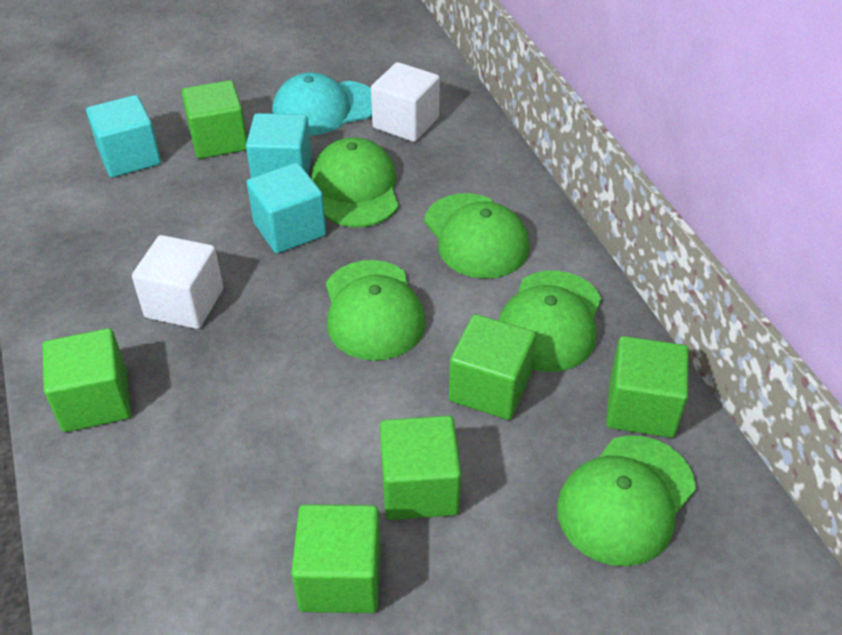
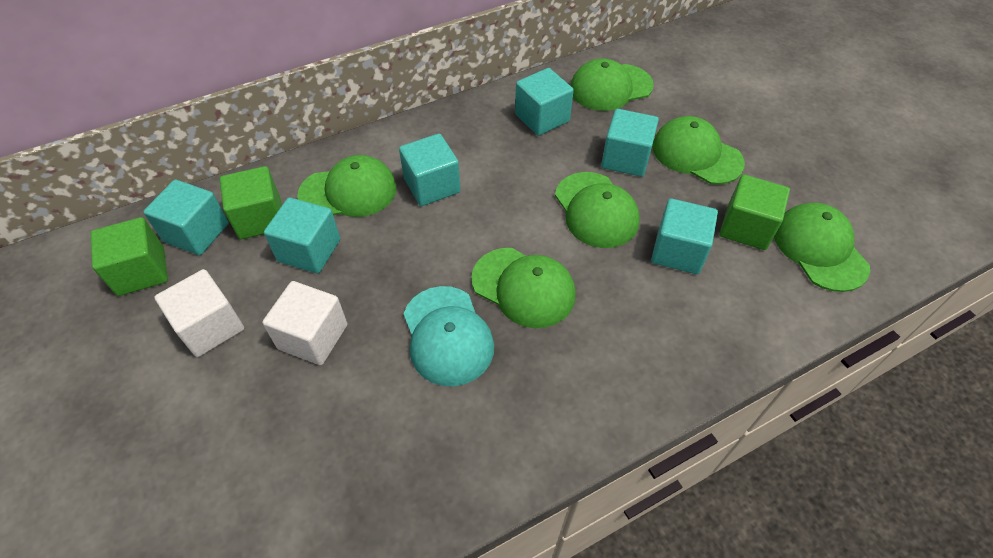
green cap: [312,137,399,227] [326,260,426,361] [424,193,530,279] [498,270,601,372] [557,436,696,566] = 5 -> [297,155,396,217] [471,248,576,328] [555,172,640,248] [570,59,654,111] [652,116,745,185] [774,203,870,292] = 6
green cube: [43,328,131,432] [181,80,247,159] [291,504,381,613] [380,415,461,520] [449,314,536,420] [606,336,689,438] = 6 -> [91,217,168,296] [220,166,282,239] [720,175,790,250] = 3
turquoise cube: [86,95,161,178] [246,113,312,178] [247,163,326,254] = 3 -> [143,180,228,255] [264,197,340,273] [399,134,460,206] [515,68,574,136] [601,109,659,177] [651,198,718,274] = 6

